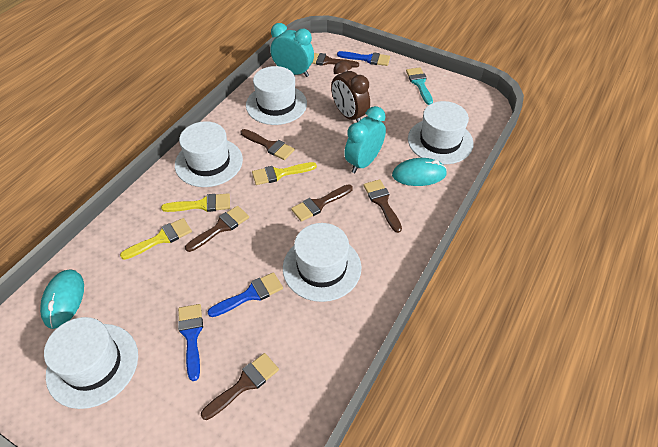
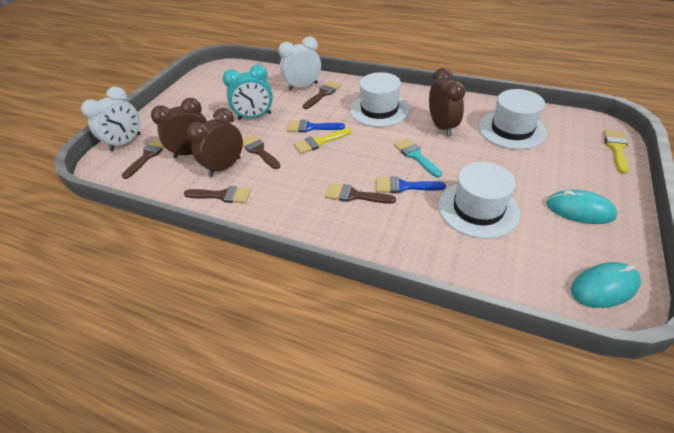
blue brush: [178,304,203,381] [207,272,283,317] [337,51,390,66] = 3 -> [287,120,345,133] [376,177,446,193] = 2
brown brush: [185,206,249,252] [201,353,279,420] [240,129,295,160] [291,184,353,222] [312,53,359,68] [363,179,402,233] = 6 -> [122,138,165,179] [184,186,251,203] [243,135,280,169] [303,81,341,109] [325,183,396,204] = 5
brown clock: [331,61,370,122] = 1 -> [151,98,207,158] [187,108,243,177] [429,68,466,136] = 3
turquoise clock: [270,23,314,77] [344,106,386,173] = 2 -> [223,65,273,120] = 1
white clock: none = 0 -> [81,87,141,151] [278,36,321,91] = 2
white hat: [44,317,138,409] [175,121,243,187] [246,66,307,125] [283,223,361,302] [408,101,474,164] = 5 -> [350,72,409,127] [438,162,520,239] [479,89,547,150] = 3
yellow brush: [120,218,192,260] [161,193,230,212] [252,162,317,185] = 3 -> [294,128,351,154] [603,130,629,174] = 2

